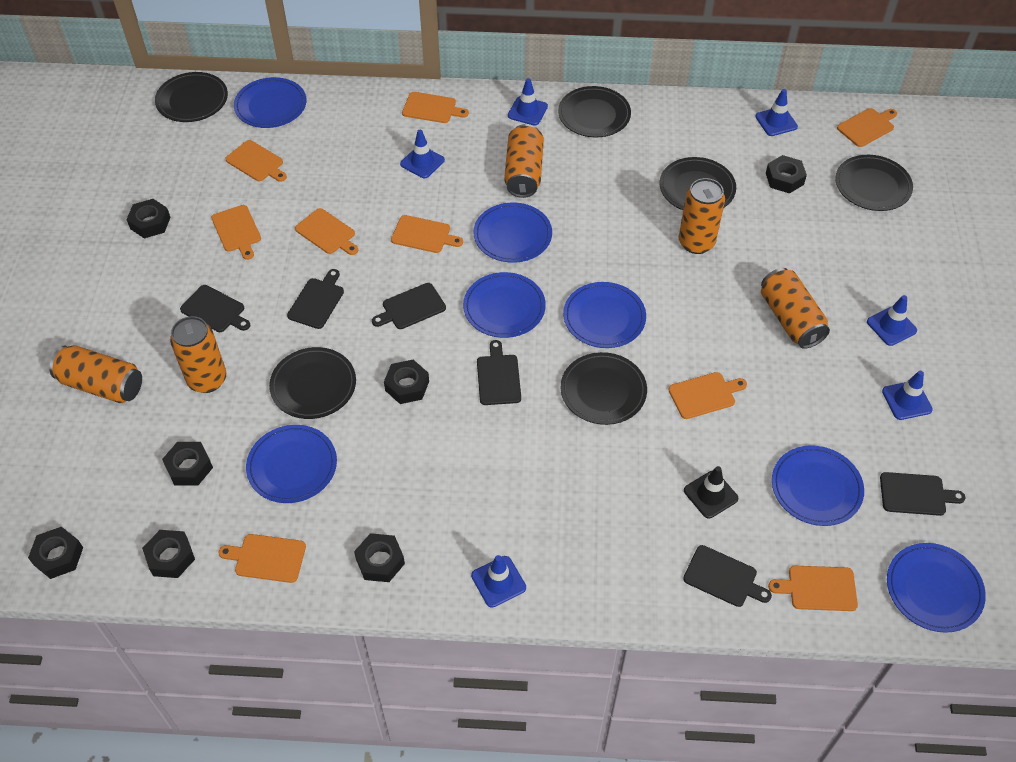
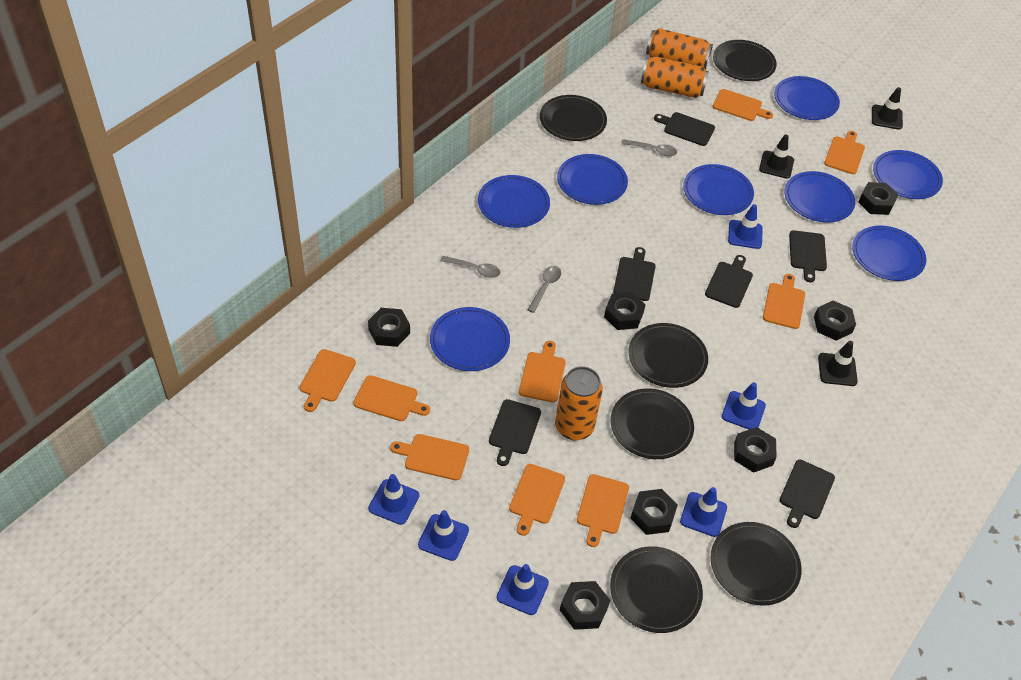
black traffic cone: [684,466,738,519] = 1 -> [759,135,794,179] [818,341,858,386] [872,87,903,130] = 3
blue plate: [234,77,307,128] [246,425,337,503] [463,272,546,338] [473,203,552,263] [563,282,646,348] [772,445,864,526] [887,543,986,633] = 7 -> [430,307,510,371] [478,175,550,228] [557,154,628,205] [683,164,754,215] [774,76,840,120] [785,171,855,223] [852,226,926,281] [873,150,943,199] = 8
grey spoon: none = 0 -> [440,256,500,278] [527,266,561,313] [621,139,677,156] = 3
orange can: [49,345,142,403] [170,316,226,393] [504,124,544,198] [679,178,725,254] [761,268,830,349] = 5 -> [555,366,603,440] [641,56,709,98] [646,28,713,70] = 3

